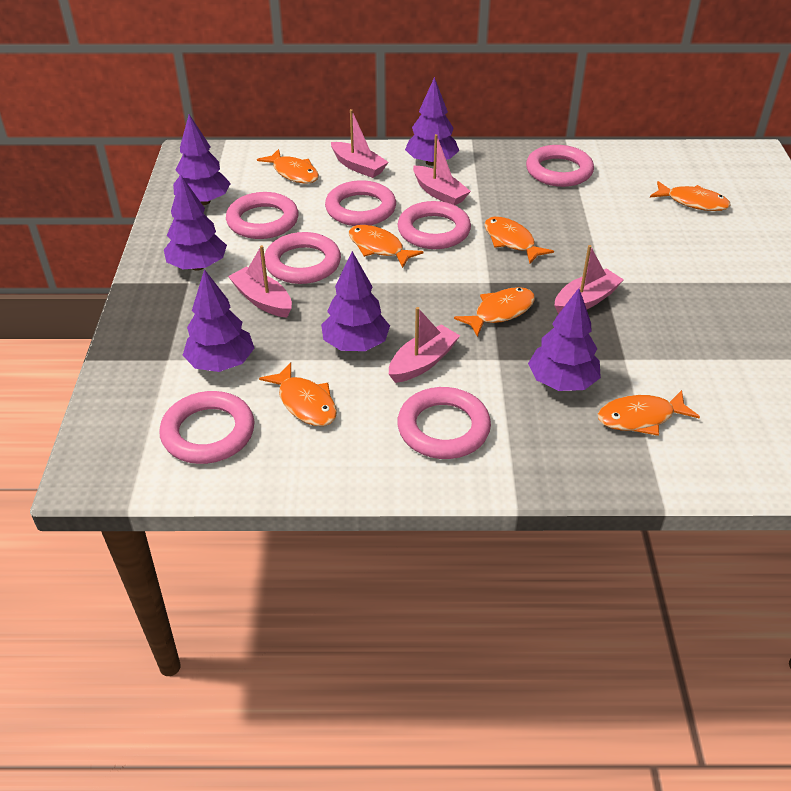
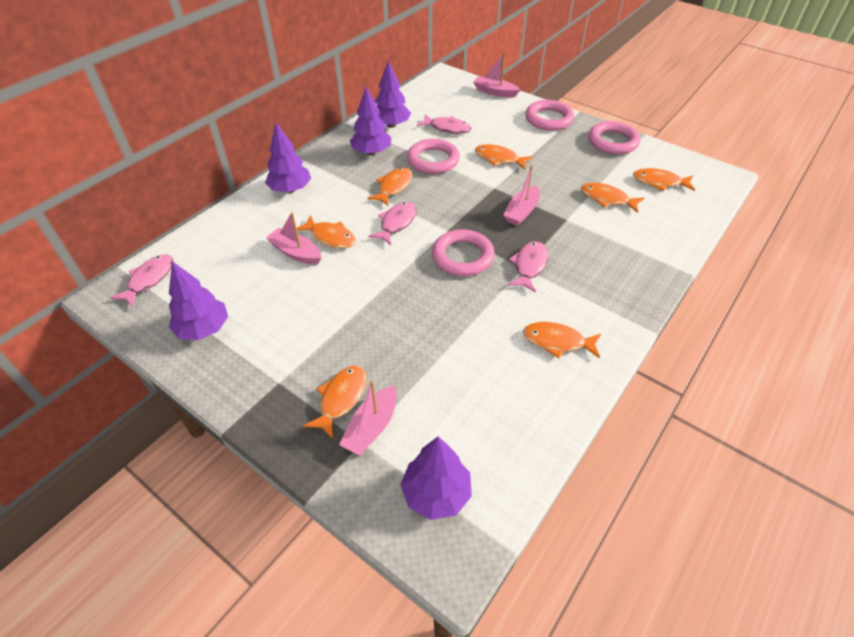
pink boat: [228,245,292,318] [331,109,389,178] [389,307,460,383] [413,134,471,205] [554,245,624,314] = 5 -> [266,212,321,264] [339,380,397,456] [473,53,521,98] [503,165,540,226] = 4
pink fish: none = 0 -> [110,254,173,307] [368,202,417,245] [417,114,471,134] [508,241,548,293] = 4
pink ring: [159,391,254,464] [226,192,299,239] [265,232,341,284] [325,180,396,226] [397,201,471,249] [397,387,491,459] [526,145,594,187] = 7 -> [407,139,460,174] [432,229,495,276] [525,100,574,131] [588,121,640,154] = 4
purple tree: [164,175,227,271] [173,114,231,205] [183,269,254,372] [321,251,390,351] [405,77,459,166] [528,288,601,391] = 6 -> [169,261,228,340] [265,123,311,193] [350,87,391,155] [375,61,411,128] [400,436,472,520] = 5

